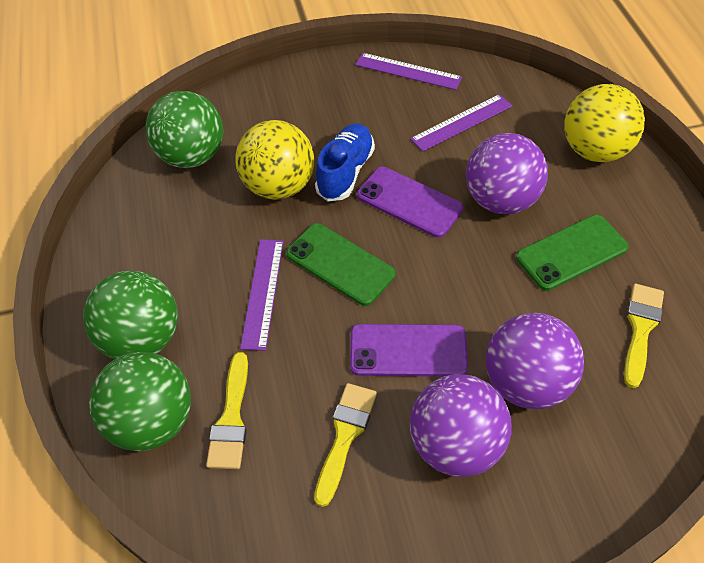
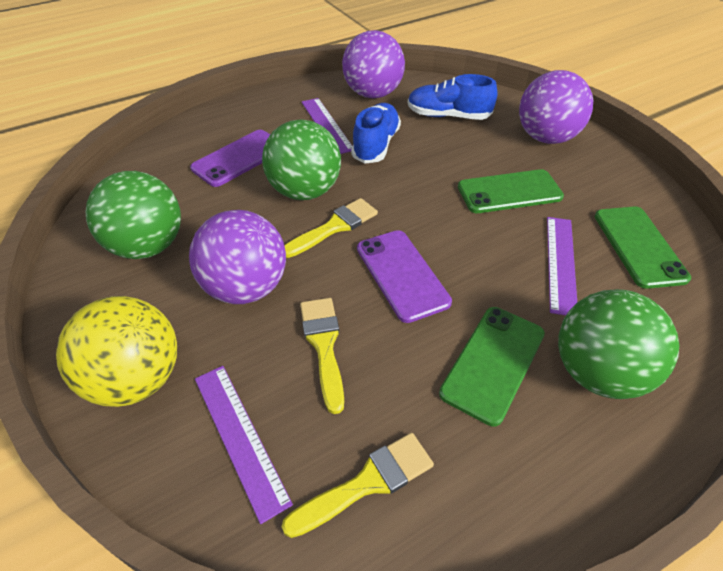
blue shoe: [315,123,375,201] = 1 -> [351,103,401,164] [408,74,498,120] = 2
green phone: [286,223,396,306] [516,215,629,291] = 2 -> [439,307,545,426] [458,169,564,213] [594,207,691,289] = 3
yellow ball: [235,120,314,200] [564,84,645,162] = 2 -> [56,296,177,407] = 1

